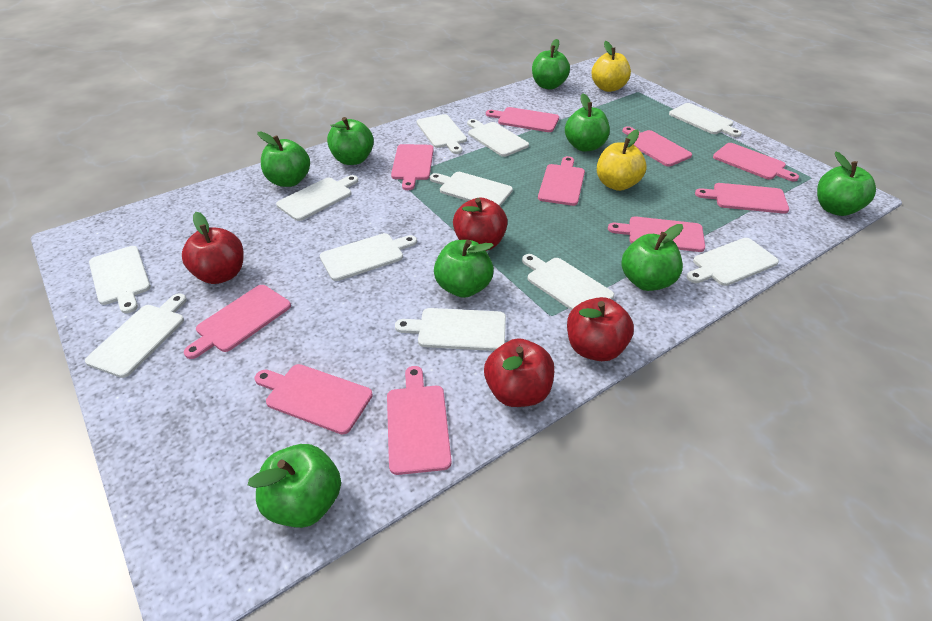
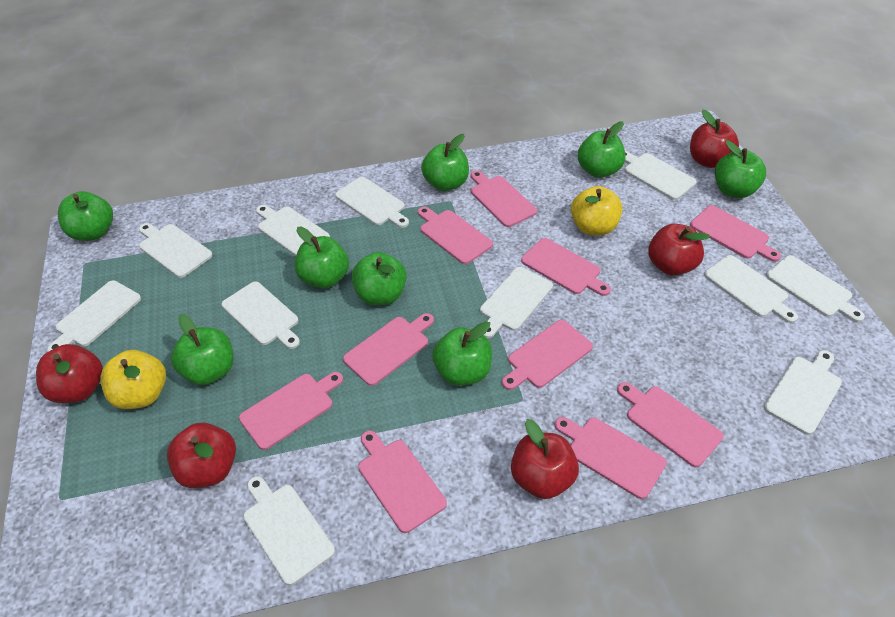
red apple: [182,212,244,284] [453,197,508,251] [484,338,554,407] [567,297,634,361] = 4 -> [36,344,103,403] [167,423,236,488] [511,419,579,499] [648,224,710,276] [690,110,739,168] = 5

